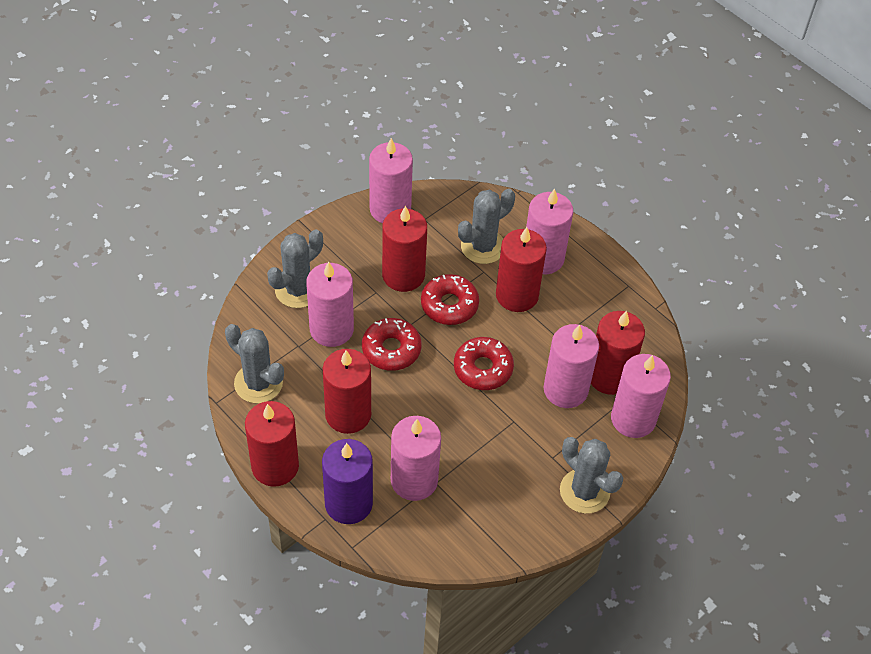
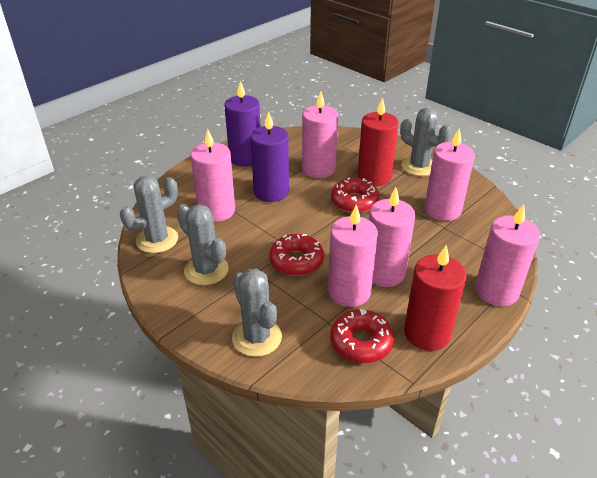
purple candle: [322,439,373,524] = 1 -> [224,81,260,167] [250,111,289,202] = 2
red candle: [245,401,299,487] [322,349,371,434] [382,206,427,292] [496,227,547,312] [591,311,645,395] = 5 -> [357,97,398,186] [404,245,467,351] = 2

